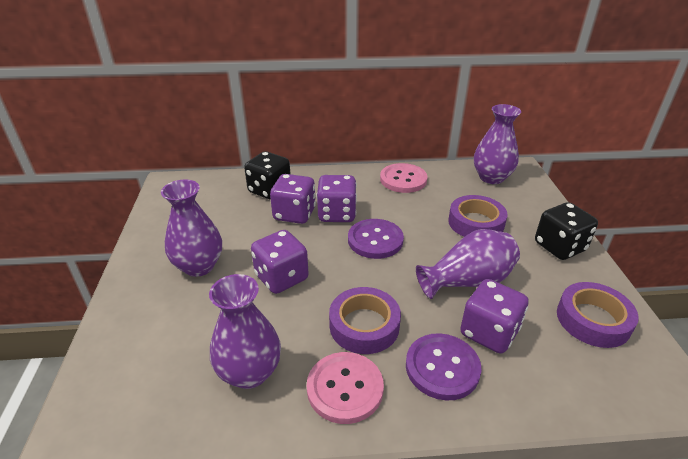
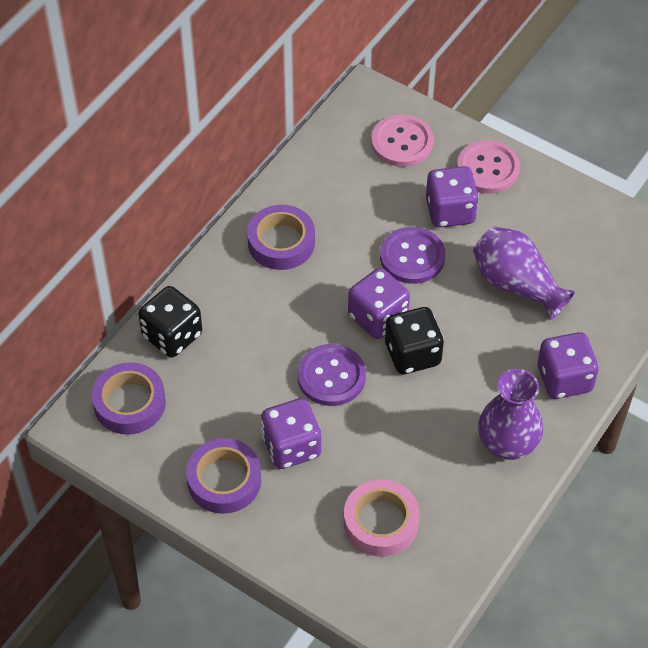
pink tape: none = 0 -> [344,479,420,556] = 1
purple vase: [161,179,222,277] [209,274,281,389] [416,229,520,299] [474,104,521,184] = 4 -> [473,226,575,320] [478,369,543,460] = 2

